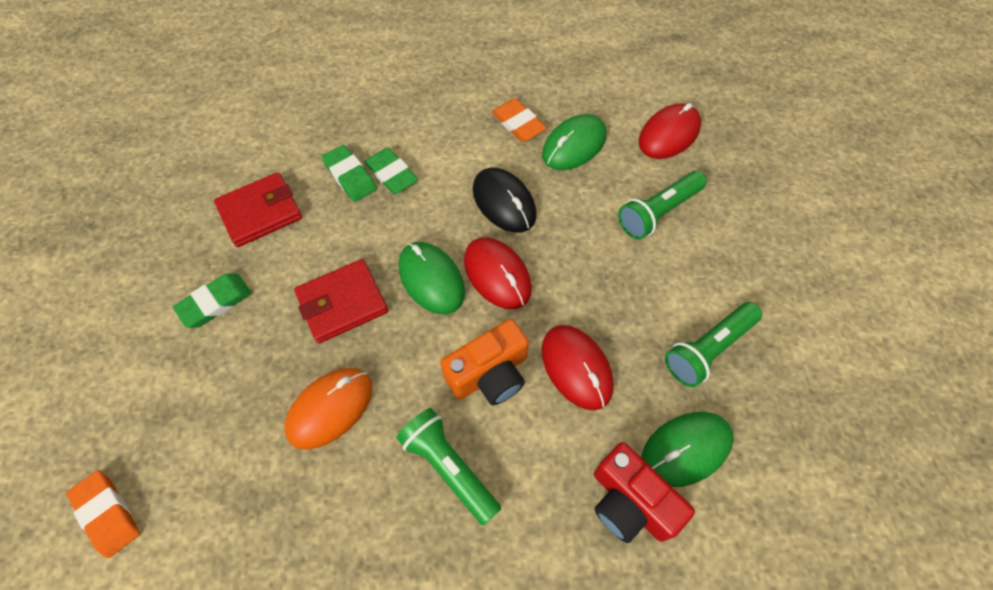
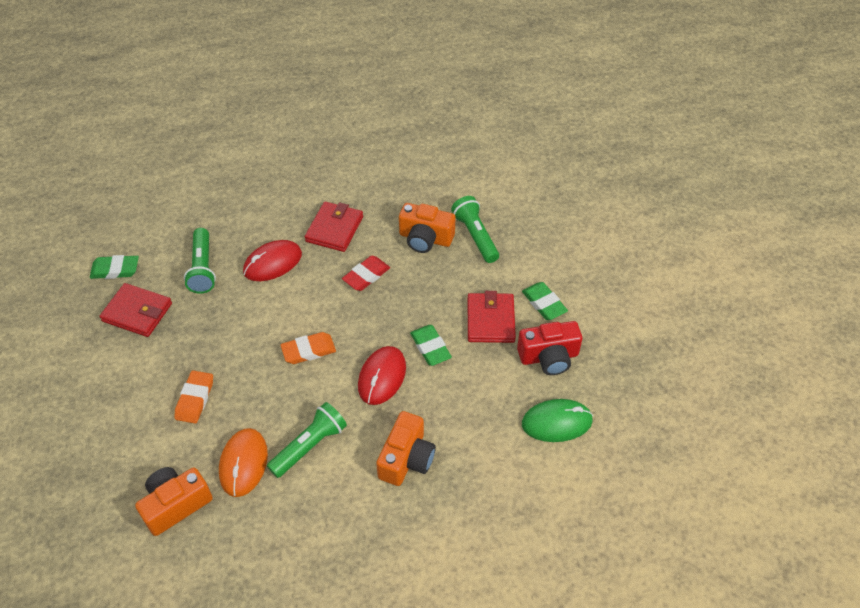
black mouse: [473,168,536,233] = 1 -> none = 0
green mouse: [398,242,465,314] [542,114,606,170] [642,412,734,487] = 3 -> [522,399,593,442] = 1
orange camera: [440,319,529,405] = 1 -> [135,467,213,536] [376,411,436,486] [399,203,456,253] = 3
red eraser: none = 0 -> [342,256,390,291] = 1
red mouse: [464,237,532,309] [542,325,614,410] [639,103,701,159] = 3 -> [243,240,302,281] [358,346,406,405] = 2
red wallet: [214,172,302,247] [294,259,388,343] = 2 -> [100,283,172,337] [305,202,363,252] [467,291,516,343] = 3

